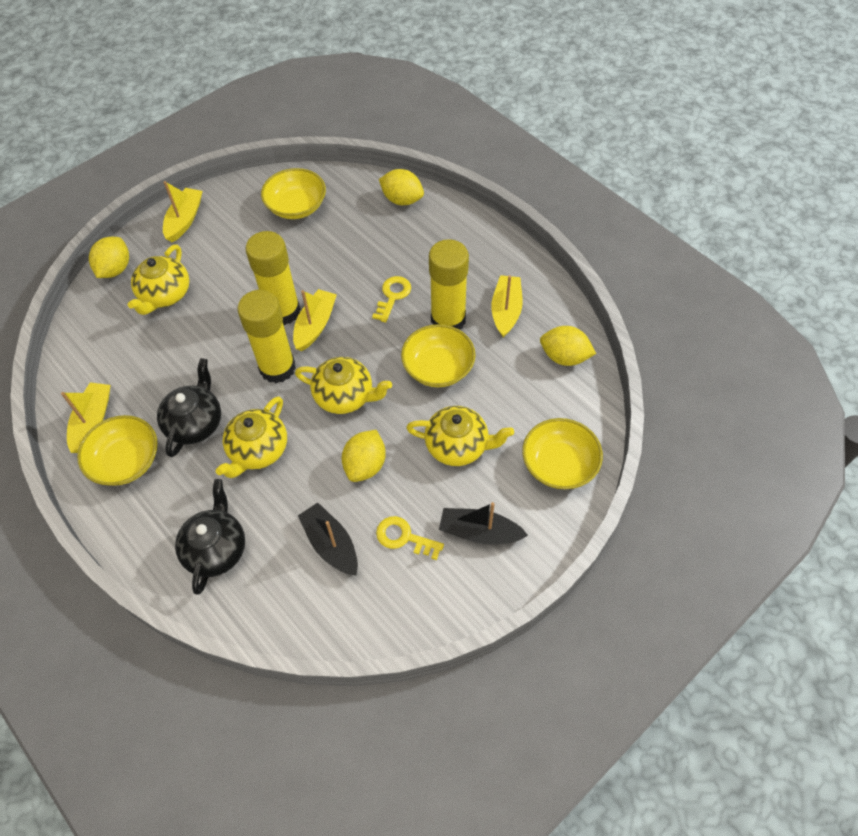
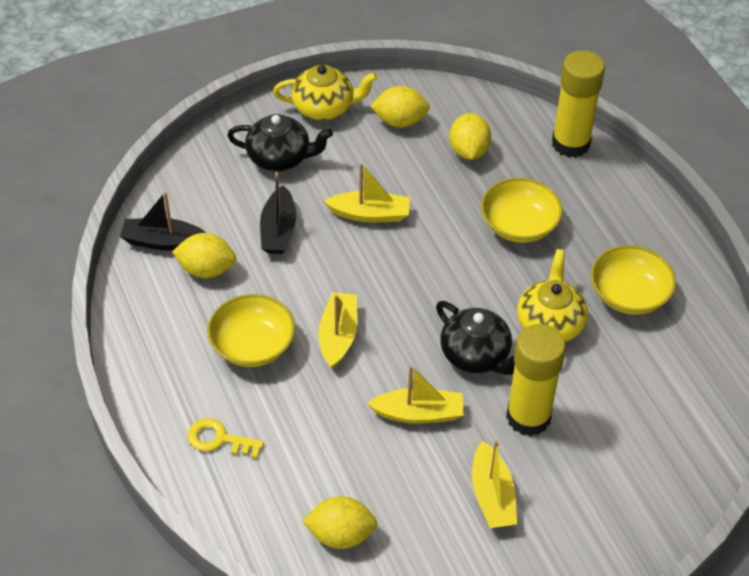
yellow bowl: [77,415,158,486] [261,168,326,219] [401,324,476,387] [522,418,603,489] = 4 -> [207,294,295,367] [481,178,563,243] [591,245,676,315] = 3
yellow glue stick: [237,290,296,383] [245,231,301,325] [429,239,469,330] = 3 -> [506,324,566,436] [552,50,605,158] = 2
yellow key: [372,276,411,323] [376,516,444,560] = 2 -> [188,418,264,459] = 1
yellow teapot: [127,244,189,315] [216,396,287,478] [295,357,392,414] [406,406,514,466] = 4 -> [273,65,377,120] [517,249,588,342] = 2

